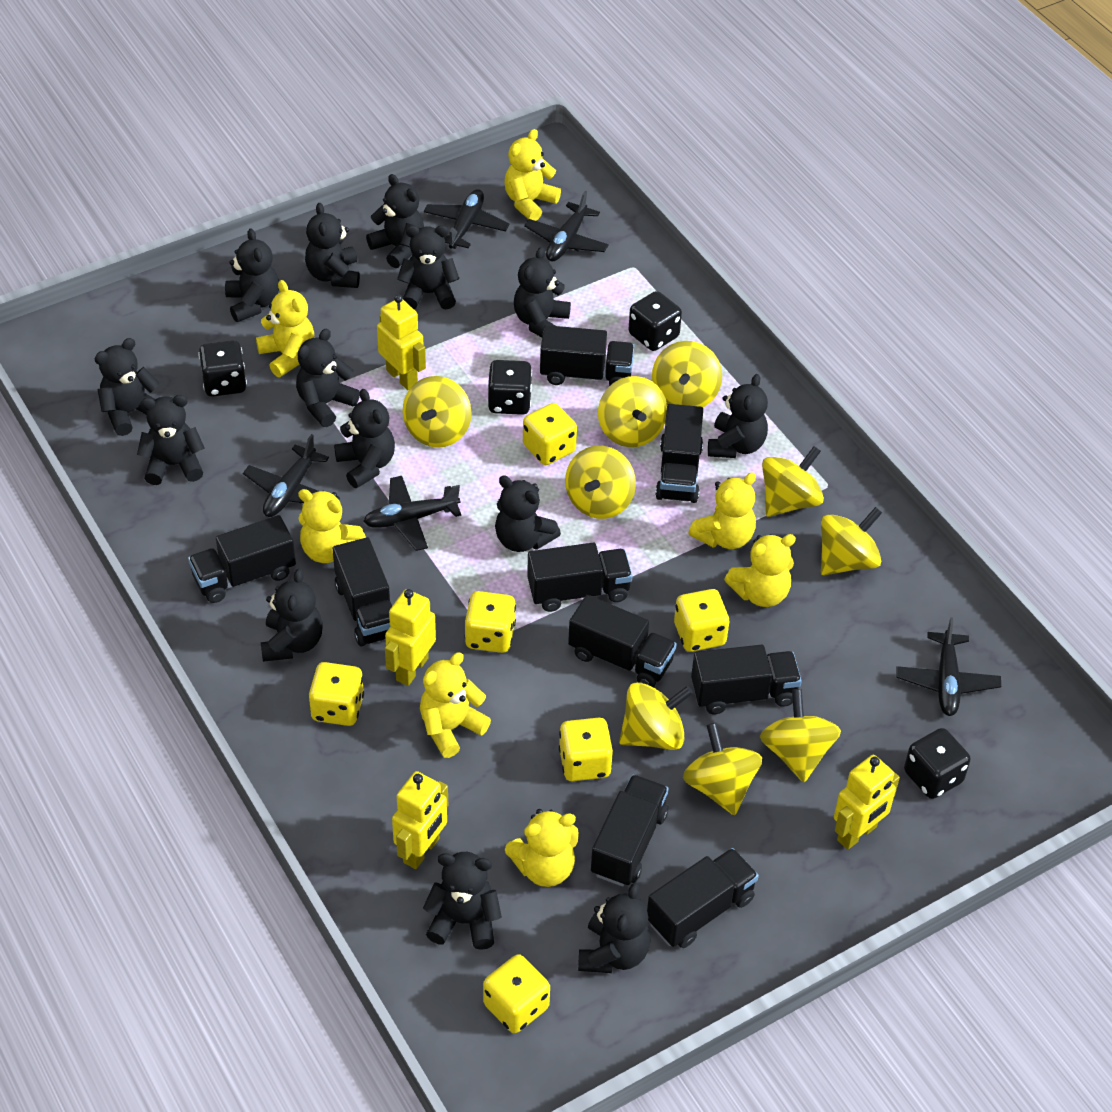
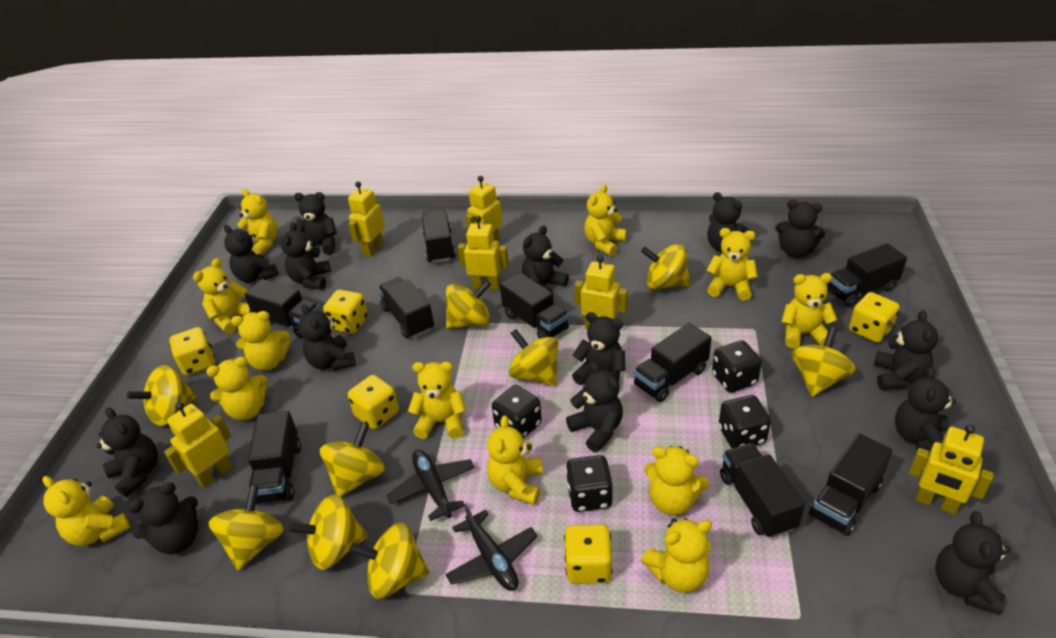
black plane: [243,434,329,517] [363,476,461,551] [424,189,510,249] [524,191,609,262] [896,617,1001,716] = 5 -> [387,450,475,521] [445,503,538,591] = 2
yellow dice: [309,662,364,726] [464,591,516,653] [483,954,550,1033] [523,403,577,465] [559,718,613,781] [674,589,730,652] = 6 -> [169,327,215,376] [323,290,368,334] [348,375,399,429] [564,524,613,584] [849,292,900,343] = 5
yellow robot: [377,294,426,390] [385,589,436,686] [392,771,448,869] [834,755,900,850] = 4 -> [164,402,233,488] [348,181,385,257] [458,216,509,290] [466,176,502,241] [575,255,628,329] [909,424,994,515] = 6
yellow teddy bear: [256,280,314,377] [298,489,366,563] [420,652,491,758] [504,129,561,221] [505,809,579,887] [688,472,756,549] [724,534,796,607] = 7 -> [43,476,131,546] [193,258,251,334] [206,357,267,420] [231,311,290,371] [237,189,278,255] [408,362,466,439] [487,415,543,505] [584,184,627,256] [641,518,712,593] [644,446,709,515] [706,228,758,301] [781,273,837,348] = 12

